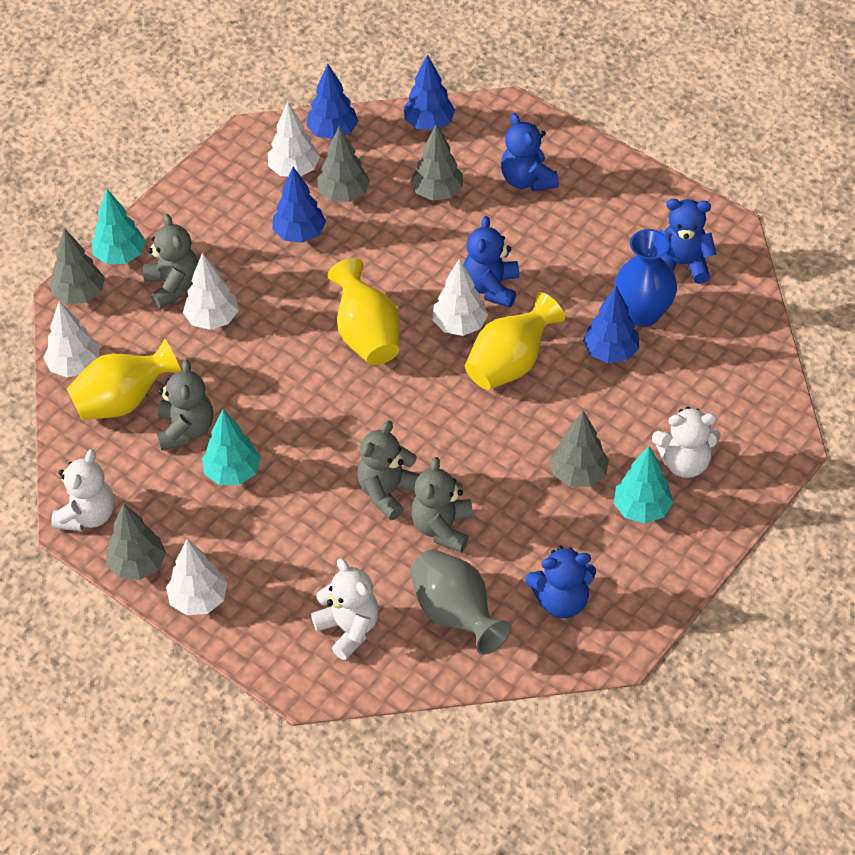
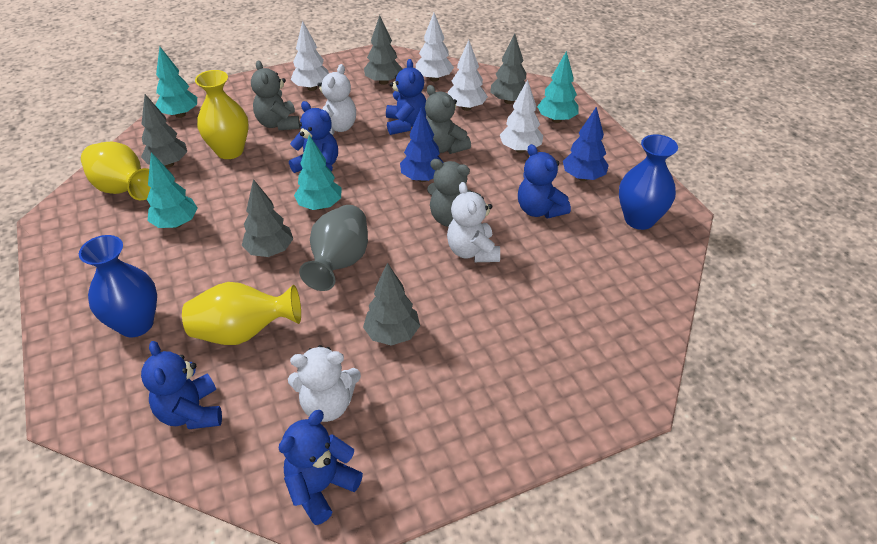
blue teddy bear: [464,216,519,308] [501,113,559,192] [525,546,596,618] [660,199,716,284] = 4 -> [141,341,222,429] [279,410,363,525] [289,101,338,173] [386,59,426,135] [518,144,571,218] = 5
blue tree: [272,167,326,243] [306,64,358,139] [404,54,455,130] [583,286,639,363] = 4 -> [400,108,444,182] [563,107,609,181] = 2
blue vase: [614,229,677,327] = 1 -> [79,235,157,337] [619,134,678,230] = 2
grey teddy bear: [143,214,198,309] [157,359,213,451] [357,420,420,520] [411,457,473,553] = 4 -> [251,60,300,130] [425,85,471,154] [427,159,481,227] = 3
turquoise tree: [91,189,146,264] [202,409,261,485] [614,446,673,523] = 3 -> [147,152,198,228] [155,47,197,118] [294,135,341,210] [537,51,579,123] = 4
white tree: [43,301,99,378] [166,539,227,615] [183,253,239,330] [268,102,320,177] [432,259,488,336] = 5 -> [291,21,329,91] [416,13,454,82] [448,40,488,111] [500,79,543,153] = 4

